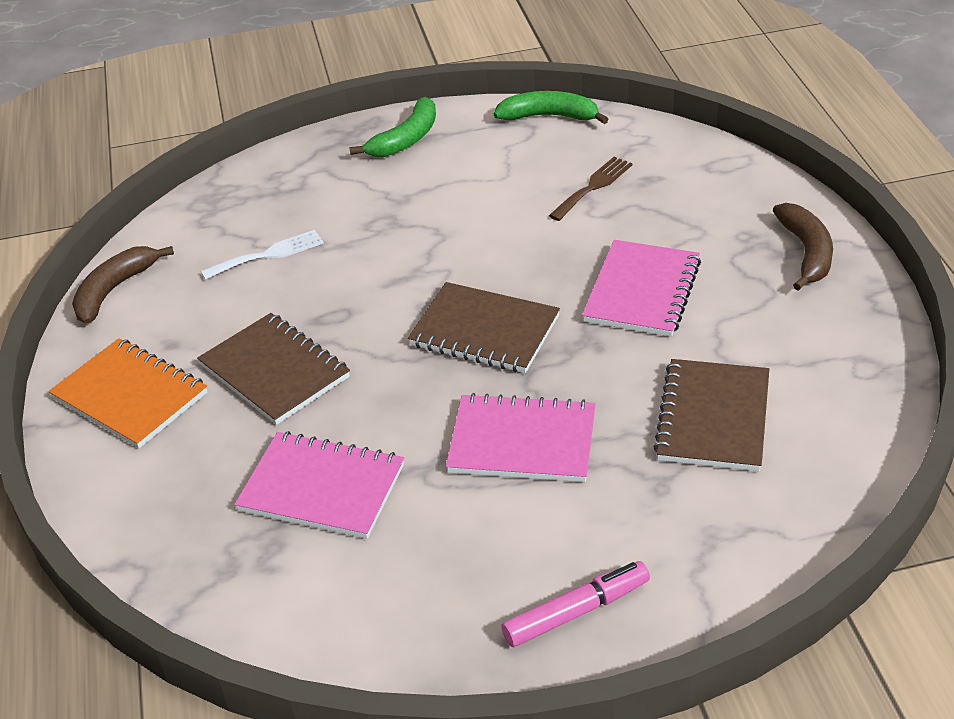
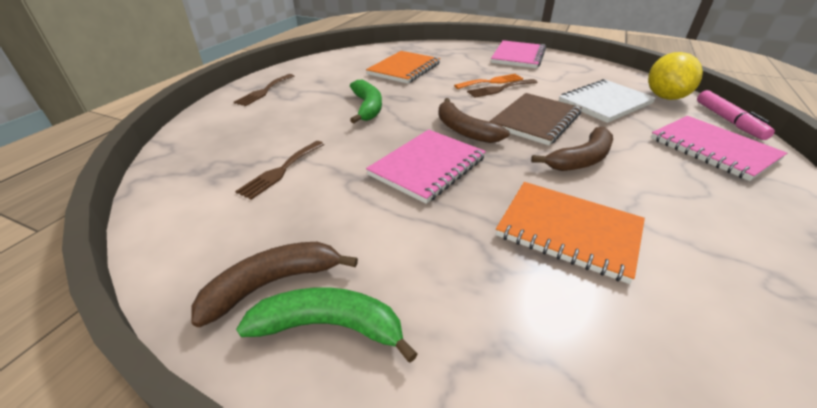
brown banana: [72,246,174,324] [773,203,833,291] = 2 -> [191,242,358,327] [438,98,509,143] [531,127,613,171] = 3
brown fork: [549,157,633,221] = 1 -> [234,74,294,106] [235,141,325,200] [467,79,538,98] = 3
brown notebook: [197,313,350,425] [408,282,560,373] [654,359,769,471] = 3 -> [490,93,582,145] = 1
orange fork: none = 0 -> [454,74,523,89] = 1
orange notebook: [49,338,208,448] = 1 -> [366,51,440,84] [496,182,645,284] = 2
white fork: [201,230,324,280] = 1 -> none = 0
white notebook: none = 0 -> [559,79,656,123] = 1
yellow lemon: none = 0 -> [648,52,703,100] = 1

